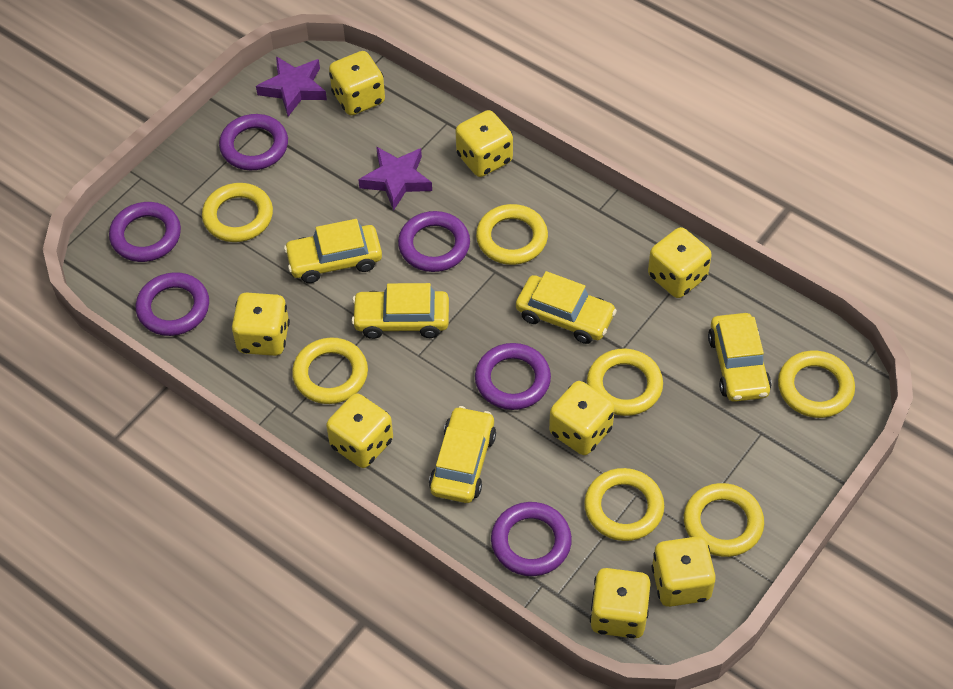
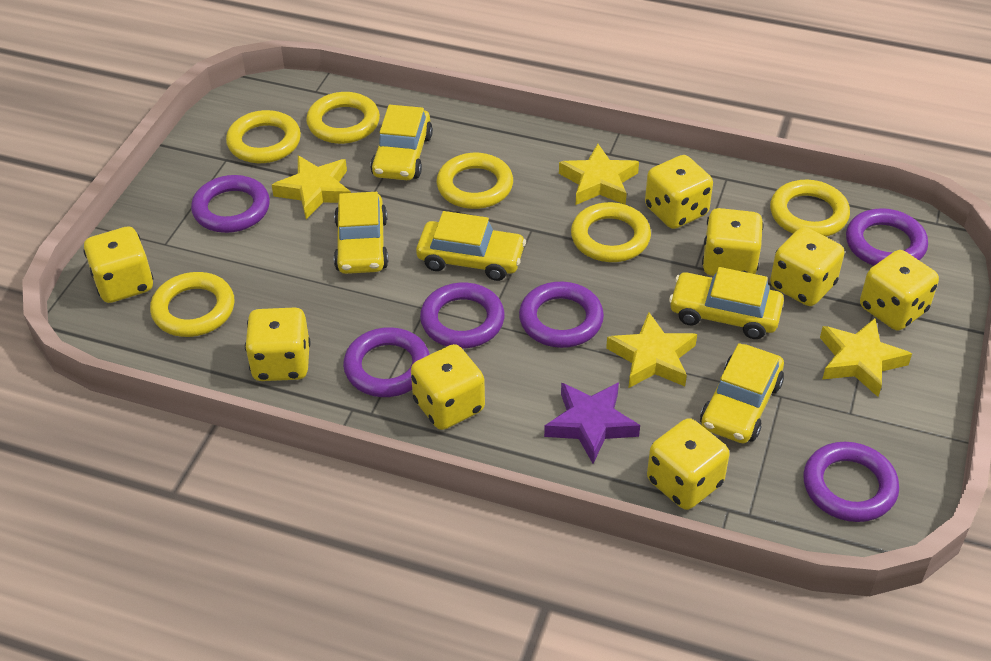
purple star: [256,56,327,116] [358,147,432,211] = 2 -> [544,383,640,464] = 1
yellow ring: [202,183,273,242] [292,337,368,404] [476,204,548,265] [584,468,664,541] [587,348,663,416] [684,483,764,557] [778,350,855,418] = 7 -> [150,272,235,337] [226,110,301,163] [306,92,380,144] [436,153,513,209] [571,202,651,262] [770,180,850,237] = 6
yellow star: none = 0 -> [272,155,351,219] [559,144,639,205] [606,312,697,388] [820,318,912,397] = 4

